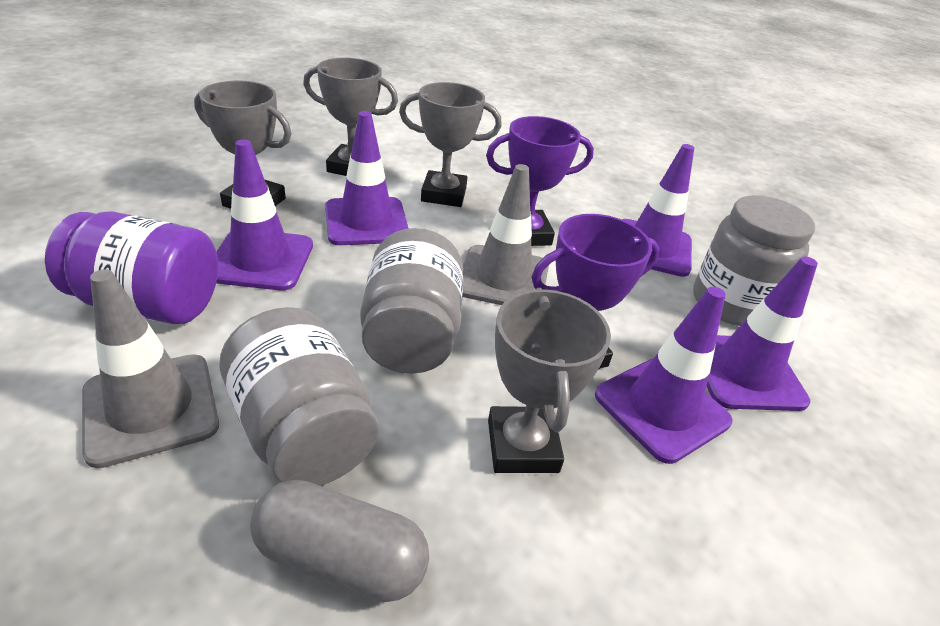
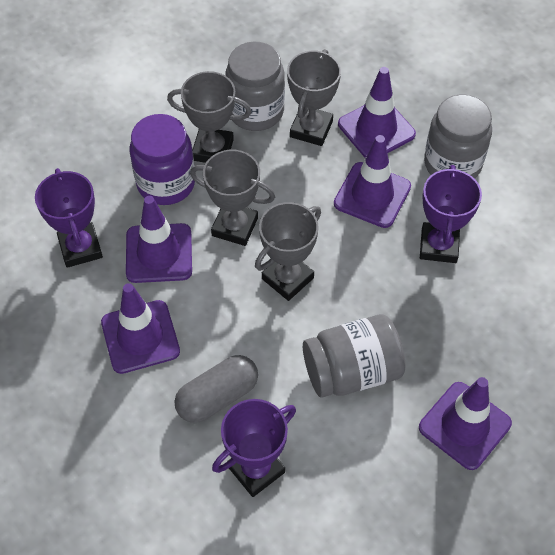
grey traffic cone: [82,269,219,468] [463,164,549,305] = 2 -> none = 0
purple trophy: [486,116,594,246] [531,214,659,369] = 2 -> [35,168,103,268] [212,399,296,497] [420,165,482,263] = 3

